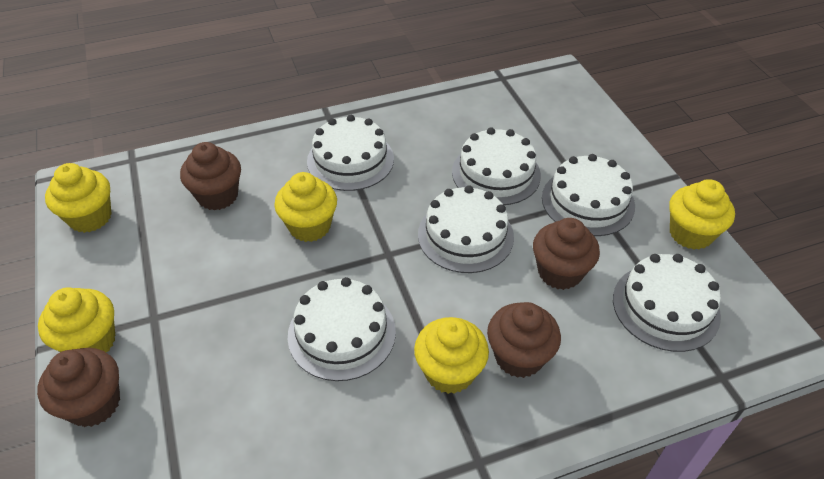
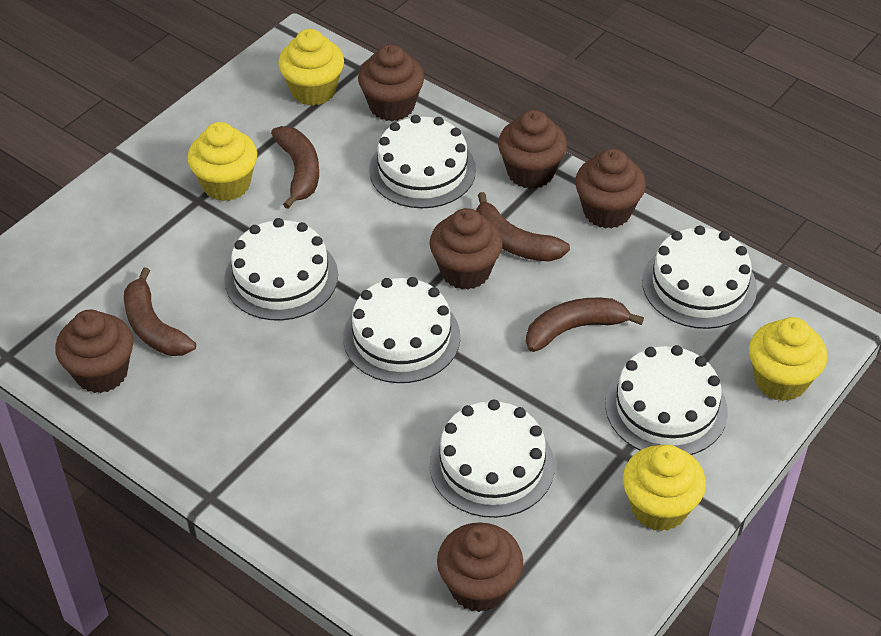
brown banana: none = 0 -> [124,268,196,356] [271,126,319,209] [476,192,570,262] [526,298,644,352] = 4
brown cupcake: [37,348,120,427] [180,142,241,211] [487,302,561,378] [533,218,600,290] = 4 -> [55,309,133,393] [358,44,424,121] [429,208,503,290] [437,522,523,612] [498,110,567,189] [575,149,646,229] = 6
yellow cupcake: [38,287,115,352] [45,163,112,233] [274,172,337,242] [414,317,489,394] [669,179,735,250] = 5 -> [187,122,257,201] [278,29,344,106] [623,445,706,531] [749,317,827,401] = 4

